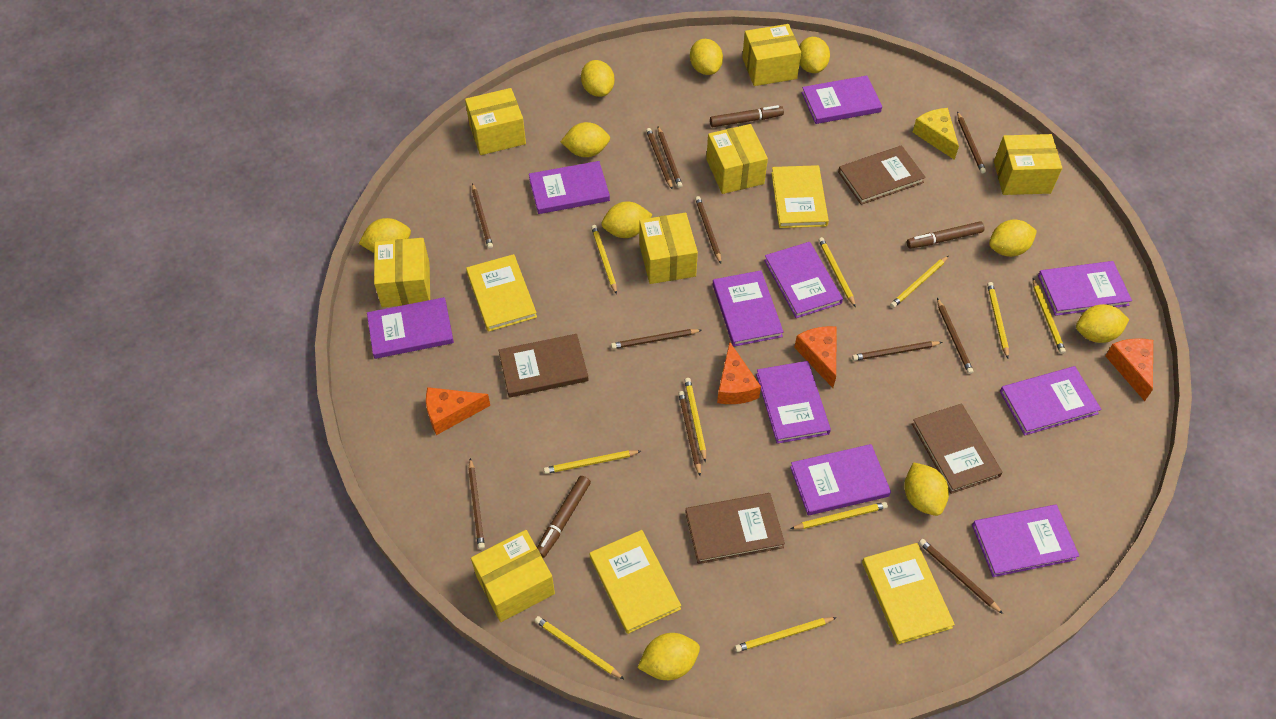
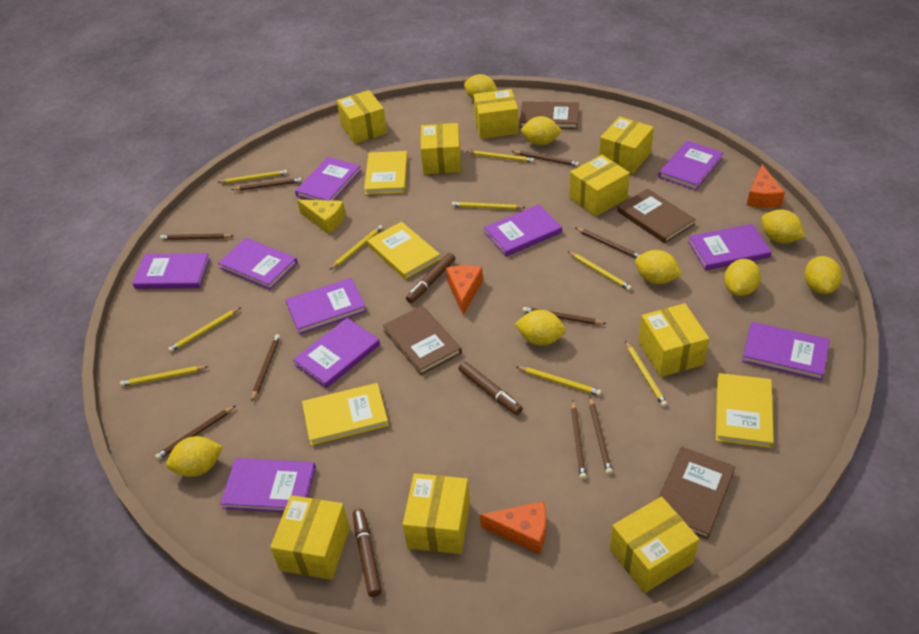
brown pencil: [468,458,485,549] [472,183,493,249] [611,329,702,349] [646,128,673,190] [658,127,683,188] [678,391,701,477] [695,196,721,264] [852,341,942,361] [919,539,1003,614] [937,298,973,374] [957,112,986,173] = 11 -> [155,406,235,460] [160,234,233,240] [231,178,302,191] [252,334,280,401] [512,151,579,167] [522,307,606,325] [571,401,586,479] [576,228,640,258] [589,397,613,474] = 9
orange cheese: [426,387,490,435] [717,342,761,404] [794,326,836,388] [1105,338,1153,401] = 4 -> [446,265,483,315] [480,501,546,554] [747,165,785,208] = 3
yellow box: [374,238,430,307] [465,88,526,155] [471,530,555,622] [639,213,698,284] [706,124,768,194] [742,24,801,86] [994,134,1062,195] = 7 -> [270,495,350,580] [337,90,387,144] [402,473,470,554] [421,123,461,174] [474,89,519,139] [569,155,630,217] [599,116,654,174] [610,497,699,593] [639,303,709,377] = 9
yellow lemon: [358,218,411,253] [561,122,610,157] [581,60,614,97] [602,202,652,238] [637,633,700,680] [690,39,723,75] [799,37,830,73] [904,462,949,516] [989,219,1037,257] [1076,304,1129,343] = 10 -> [166,436,223,477] [464,74,498,100] [515,310,566,346] [521,116,563,145] [635,250,682,284] [724,259,761,296] [761,209,805,243] [804,256,842,294] = 8
yellow pencil: [535,616,624,679] [544,450,641,474] [591,225,617,294] [685,378,706,463] [735,617,837,652] [790,502,888,529] [818,237,856,307] [890,256,948,308] [987,282,1009,358] [1033,279,1066,354] = 10 -> [120,366,208,386] [168,308,240,352] [217,170,288,183] [330,225,383,270] [452,202,526,209] [467,151,534,163] [517,367,601,396] [568,251,632,291] [625,341,667,407] = 9

